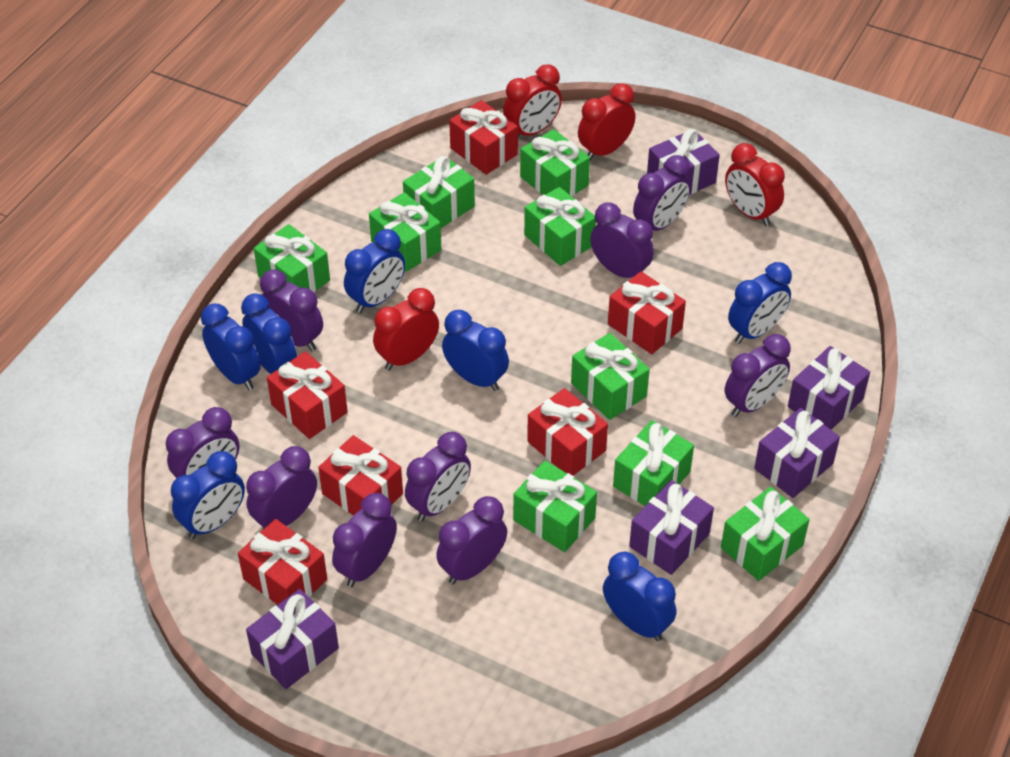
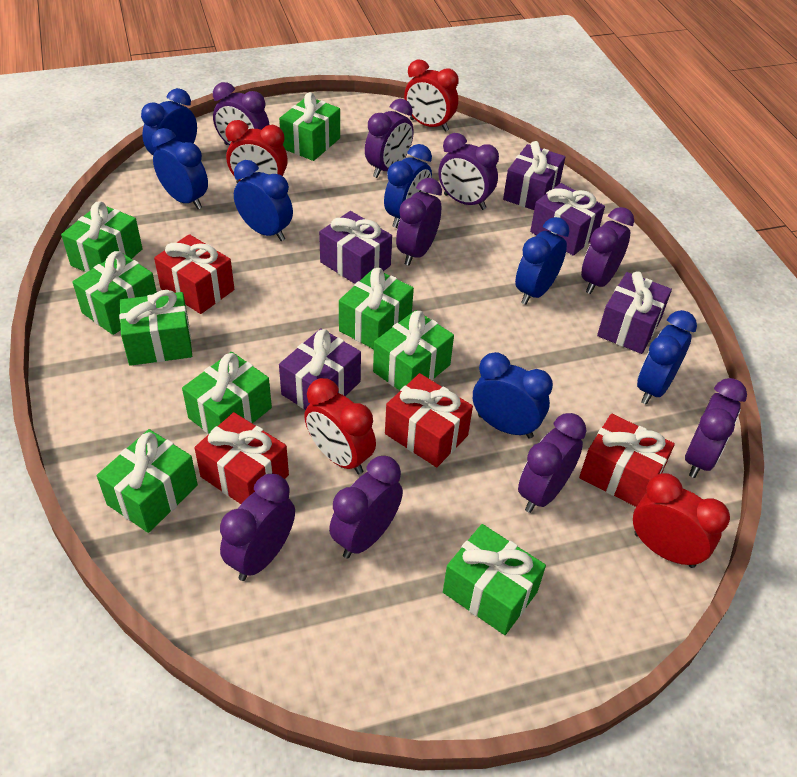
red gift: [238,519,327,605] [267,351,348,439] [318,435,403,516] [449,100,518,175] [527,388,608,476] [608,271,686,354] = 6 -> [154,234,234,314] [194,412,289,504] [385,373,473,467] [579,414,675,507] = 4

